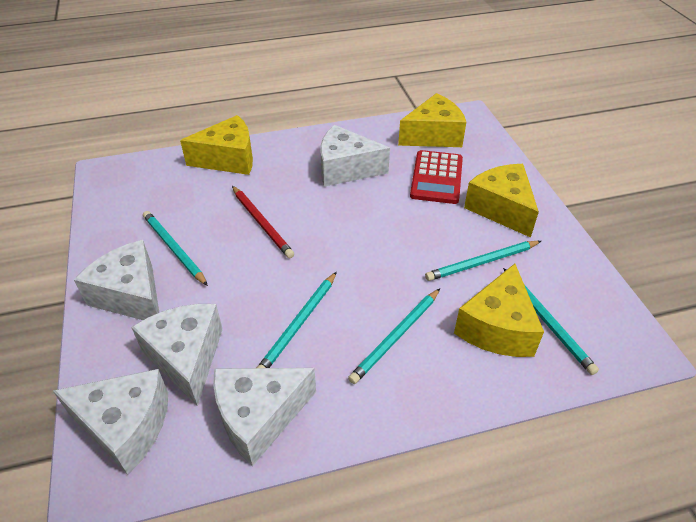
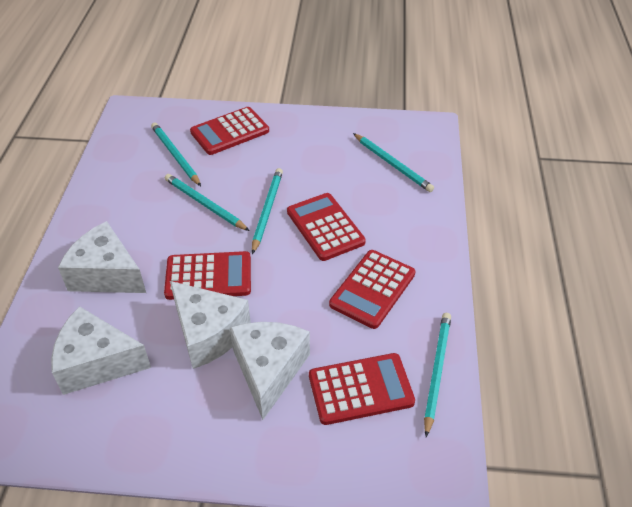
red calculator: [410,150,463,204] = 1 -> [164,251,251,300] [190,107,269,155] [287,193,366,261] [309,353,415,425] [329,250,416,329] = 5
red pencil: [232,186,294,258] = 1 -> none = 0
white cheese: [53,369,168,475] [74,240,159,320] [131,304,223,406] [213,368,316,466] [321,125,390,187] = 5 -> [51,306,151,395] [58,221,146,293] [170,281,251,369] [230,322,310,420] = 4
yellow cheese: [180,115,253,175] [398,93,466,147] [454,264,544,357] [464,164,539,238] = 4 -> none = 0

